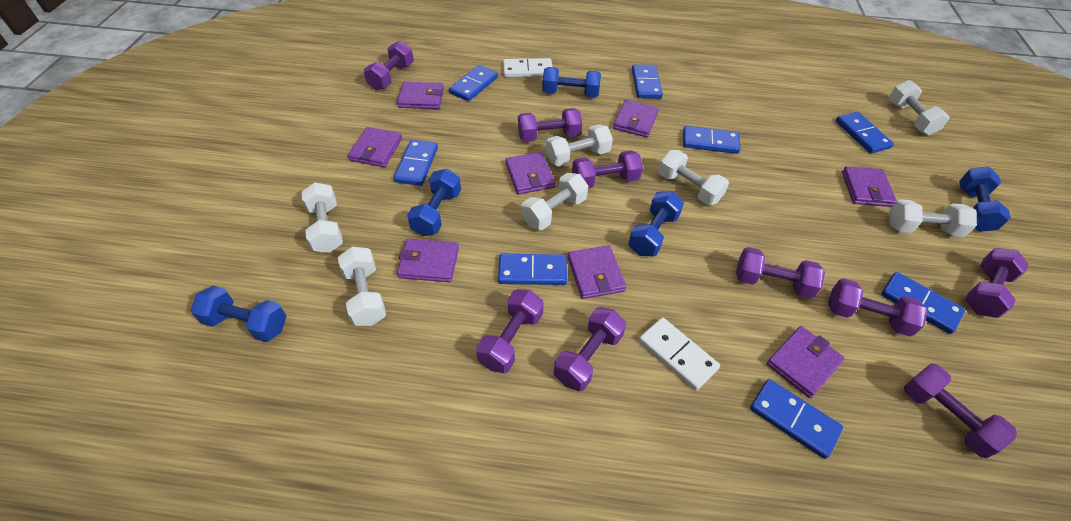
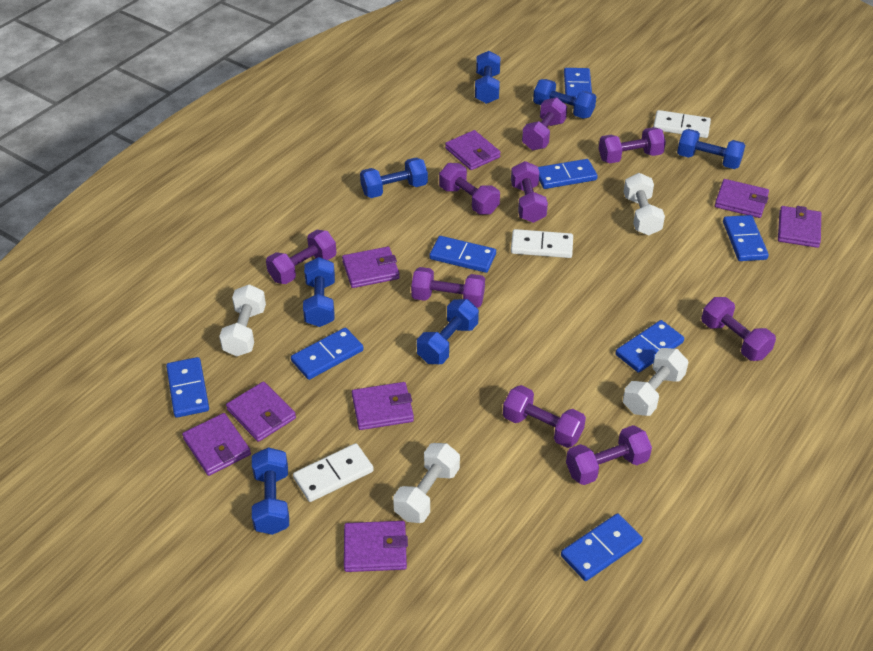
blue dumbbell: [191,286,287,342] [407,169,461,236] [542,67,601,97] [628,191,684,256] [959,167,1011,232] = 5 -> [252,447,289,535] [303,257,335,327] [360,157,428,198] [417,299,479,364] [475,51,500,104] [533,79,596,119] [677,129,745,169] = 7
white domino: [503,58,552,77] [639,317,720,391] = 2 -> [293,443,374,502] [511,229,573,258] [653,110,711,138] = 3
white dumbbell: [301,182,343,253] [338,246,386,326] [522,173,588,230] [546,124,613,167] [658,150,729,205] [889,80,950,135] [889,199,977,237] = 7 -> [219,284,266,356] [393,443,460,523] [623,348,688,416] [624,173,665,235] = 4

